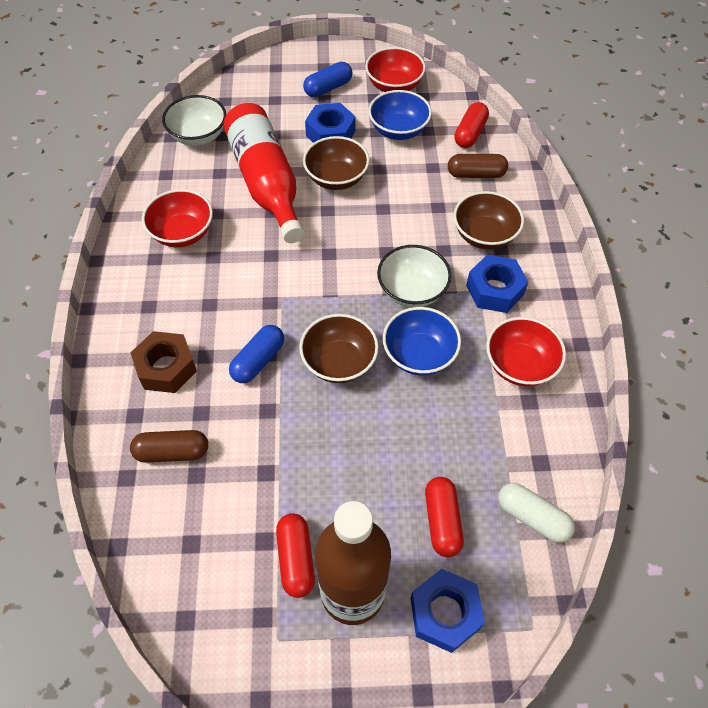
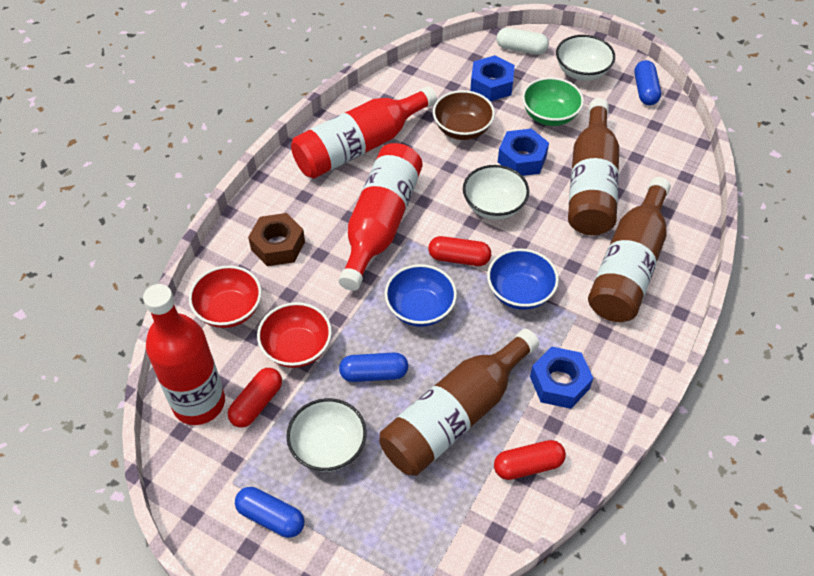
blue capsule: [229,325,284,383] [303,62,352,97] = 2 -> [235,487,304,538] [339,352,408,382] [634,60,661,105] = 3
brown bottle: [315,501,391,625] = 1 -> [380,329,539,476] [568,98,619,235] [588,177,671,322] = 3
brown bowl: [299,314,379,383] [303,136,370,190] [454,191,524,250] = 3 -> [433,90,495,140] = 1
brown capsule: [130,430,208,463] [448,154,508,178] = 2 -> none = 0
green bowl: none = 0 -> [522,77,584,126] = 1
red bottle: [223,103,304,243] = 1 -> [143,284,225,425] [291,86,437,179] [339,143,423,291] = 3
red bowl: [142,189,213,247] [365,47,426,92] [486,317,566,386] = 3 -> [189,265,261,328] [257,302,332,368] = 2
white bowl: [162,95,226,146] [377,245,452,307] = 2 -> [287,398,367,472] [463,165,529,220] [556,35,615,81] = 3

